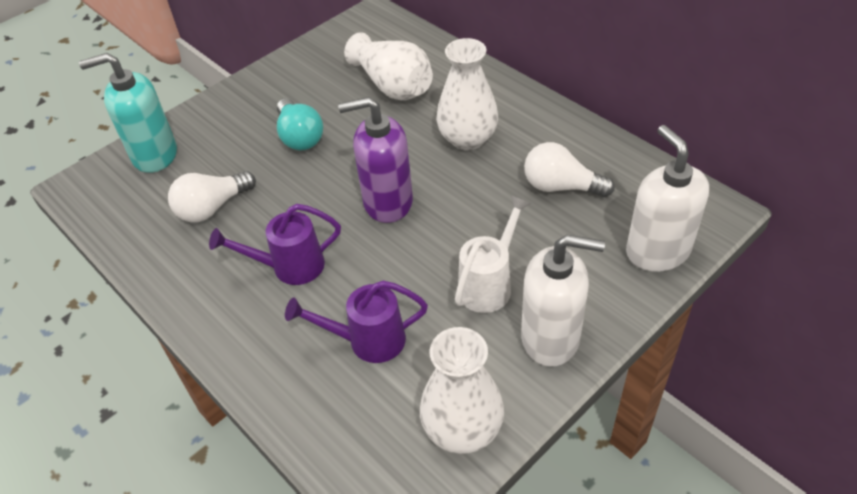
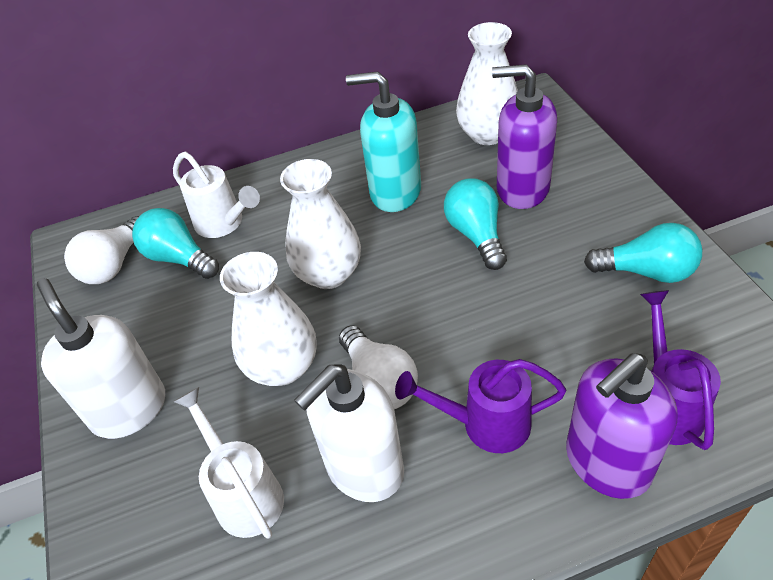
purple soap dispenser: [338,97,413,223] = 1 -> [492,64,557,209] [566,353,677,499] = 2
turquoise light bulb: [277,98,323,150] = 1 -> [132,208,219,279] [444,178,507,270] [584,223,702,283] = 3
white watering can: [455,195,531,313] = 1 -> [173,152,260,238] [174,387,284,538] = 2

